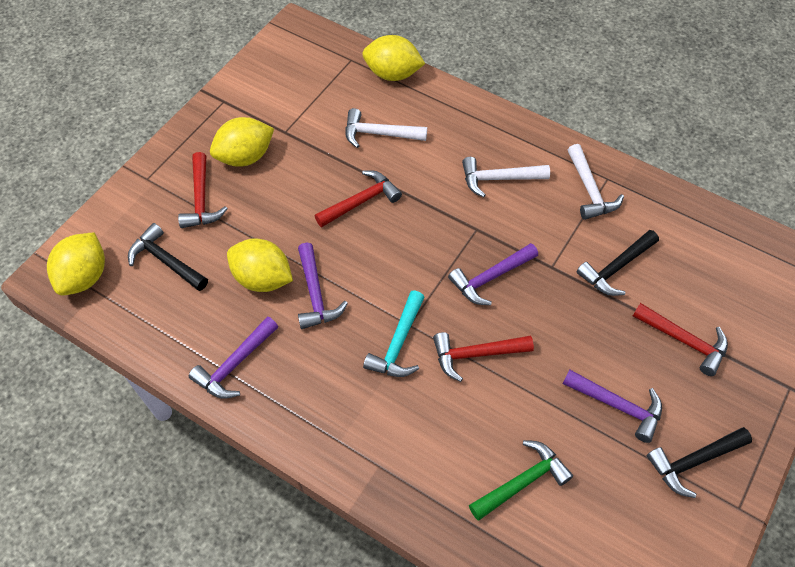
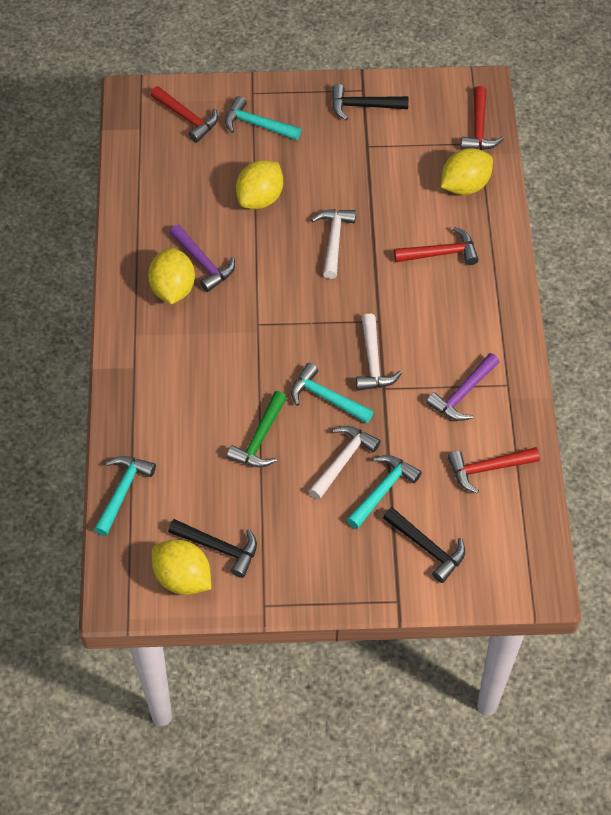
purple hammer: [189,316,278,399] [298,243,348,329] [448,243,538,305] [563,370,662,443] = 4 -> [170,224,235,292] [426,353,499,421] = 2
turquoise hammer: [363,290,425,377] = 1 -> [94,456,156,536] [225,96,301,140] [291,363,374,423] [346,455,422,529] = 4

